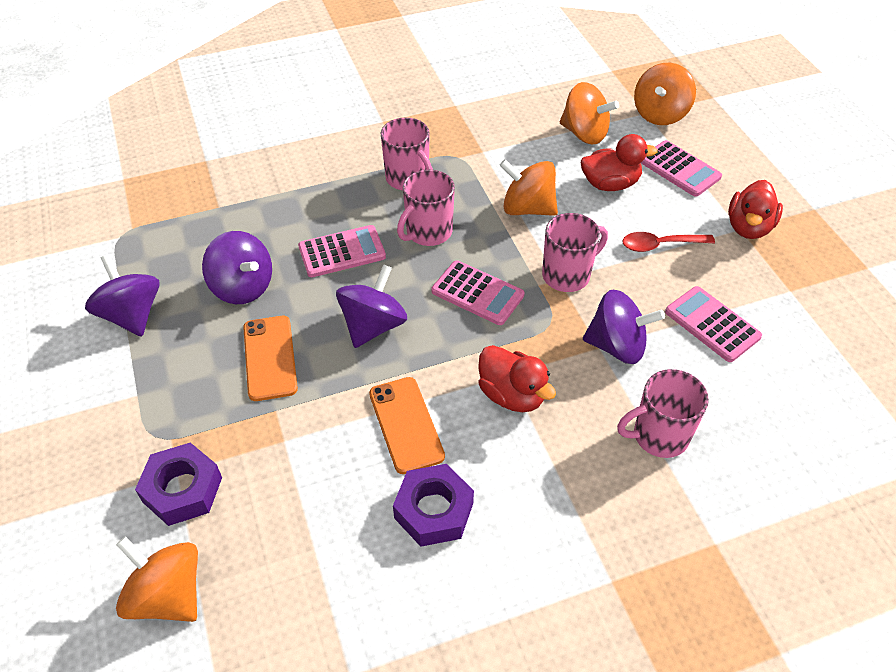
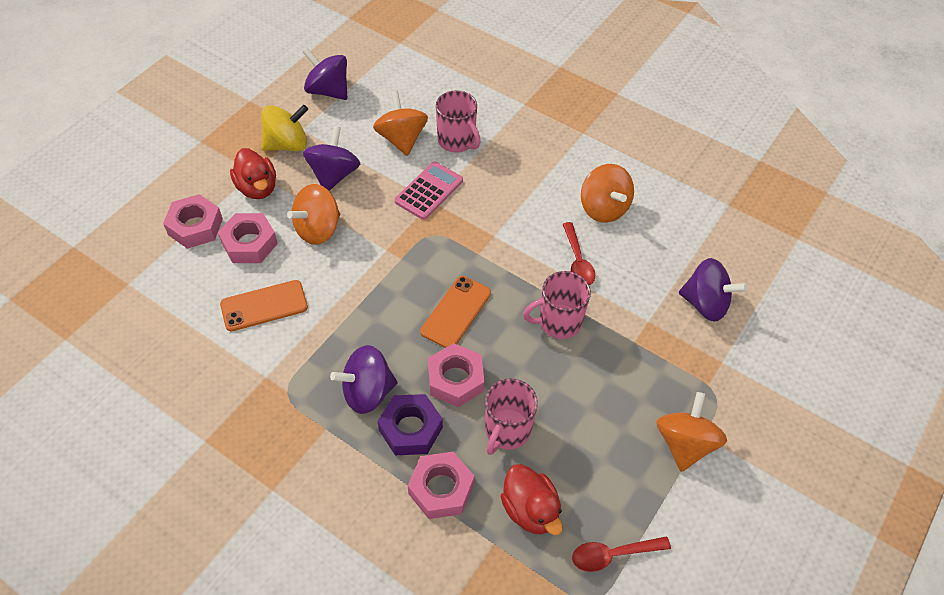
pink calculator: [298,225,386,277] [432,260,525,325] [641,140,722,197] [665,286,762,362] = 4 -> [395,162,463,220] = 1
pink mug: [381,117,433,191] [397,169,455,246] [542,213,608,292] [617,369,709,458] = 4 -> [436,90,481,153] [485,379,538,455] [523,271,591,339] = 3
pink nut: none = 0 -> [163,194,223,249] [218,213,278,263] [408,452,474,519] [428,343,484,407] = 4
purple nut: [135,442,222,526] [393,464,474,547] = 2 -> [378,394,443,455] = 1
red duck: [478,345,556,412] [581,134,658,191] [728,180,783,239] = 3 -> [230,148,276,199] [500,464,563,535] = 2
red spoon: [623,232,715,252] = 1 -> [563,222,595,285] [572,536,671,572] = 2
yellow spinning top: none = 0 -> [261,105,308,151] = 1

